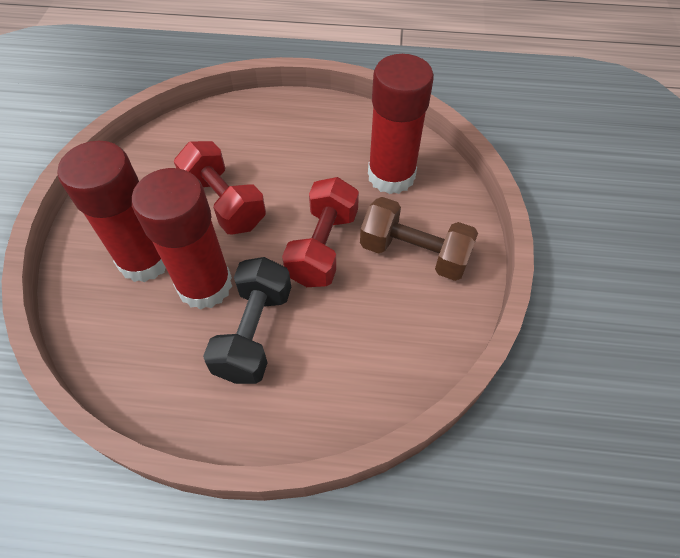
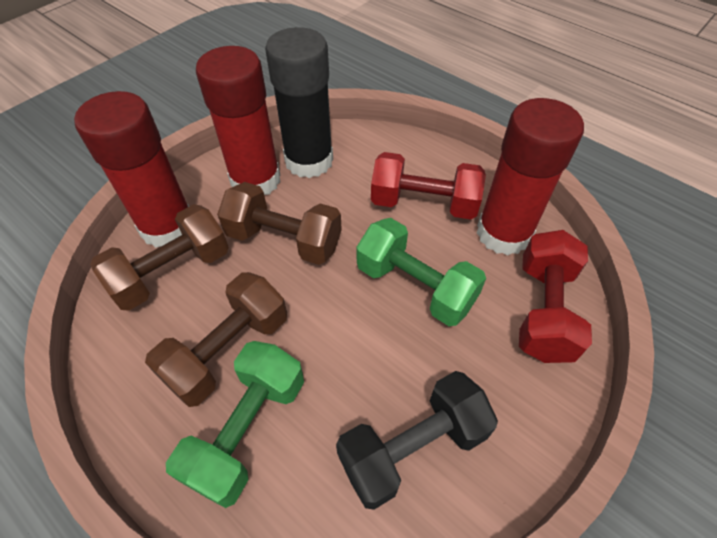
black glue stick: none = 0 -> [265,27,333,178] = 1
brown dumbbell: [360,197,478,281] = 1 -> [90,204,229,311] [145,272,287,407] [217,182,342,265] = 3
green dumbbell: none = 0 -> [166,341,304,508] [357,218,486,326] = 2

